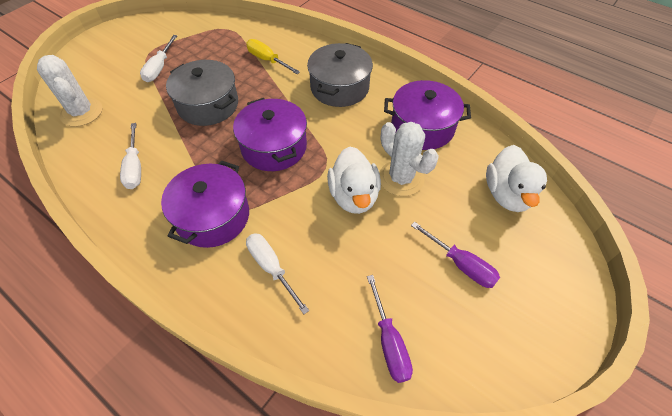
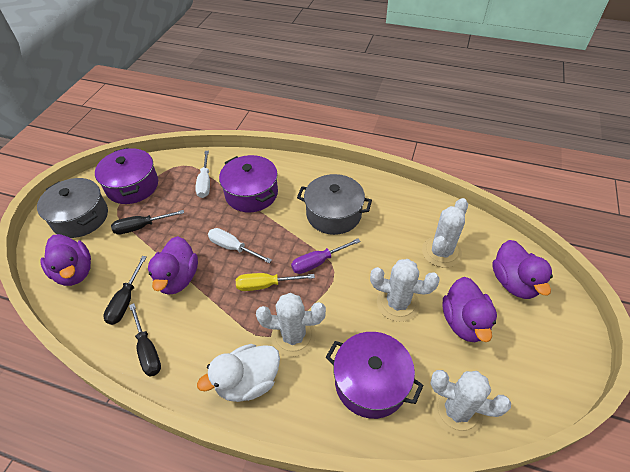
black screwdriver: none = 0 -> [103,256,147,325] [111,210,184,235] [129,303,161,377] = 3
purple duck: none = 0 -> [41,234,91,286] [148,236,198,295] [442,277,497,342] [492,240,553,299] = 4
purple screwdriver: [367,275,413,383] [411,222,500,288] = 2 -> [291,238,361,274] = 1
white cactus: [37,55,102,127] [379,122,439,196] = 2 -> [256,293,326,357] [370,259,440,322] [422,198,468,268] [430,370,511,437] = 4
white duck: [327,146,381,214] [486,145,547,212] = 2 -> [197,344,280,402] = 1
white screwdriver: [120,123,141,189] [140,35,177,82] [246,233,309,314] = 3 -> [195,151,210,198] [208,228,272,263] = 2

